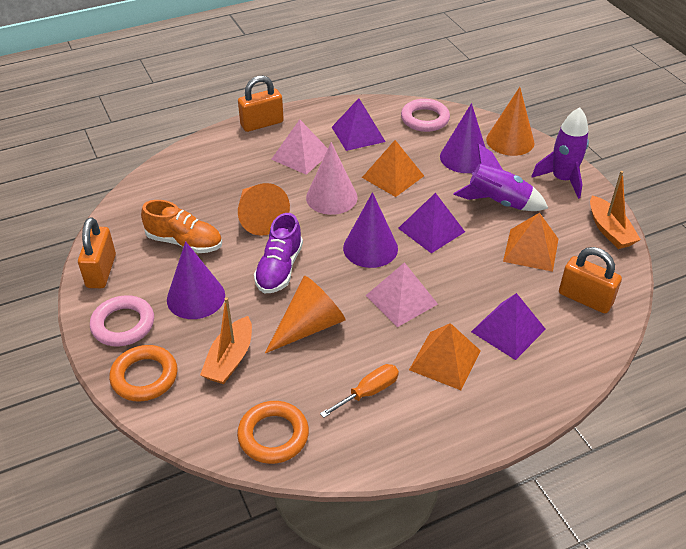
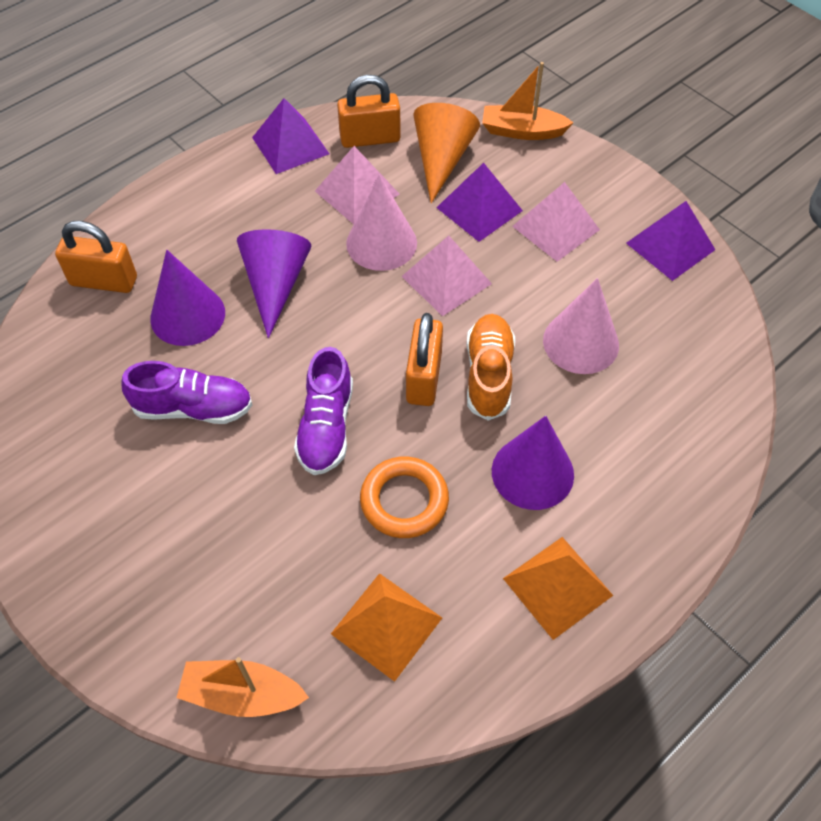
orange cone: [238,183,290,236] [265,276,346,353] [486,87,535,156] = 3 -> [413,103,480,203] = 1
orange pyramid: [362,140,424,197] [409,323,481,390] [503,212,558,272] = 3 -> [331,573,442,682] [503,537,613,640] = 2
orange ring: [109,345,178,401] [237,401,309,464] = 2 -> [360,457,449,538] = 1
orange screwdriver: [320,364,399,418] = 1 -> none = 0
pink cone: [306,142,358,215] = 1 -> [346,174,417,271] [543,278,619,374] = 2
pink pyramid: [271,119,328,175] [366,262,438,327] = 2 -> [315,146,399,224] [401,236,492,316] [512,182,600,262] = 3
pink ring: [90,295,154,346] [401,99,450,132] = 2 -> none = 0
purple rocket: [453,143,548,211] [531,107,589,199] = 2 -> none = 0
purple shoe: [254,213,303,293] = 1 -> [121,361,252,424] [294,347,353,475] = 2

